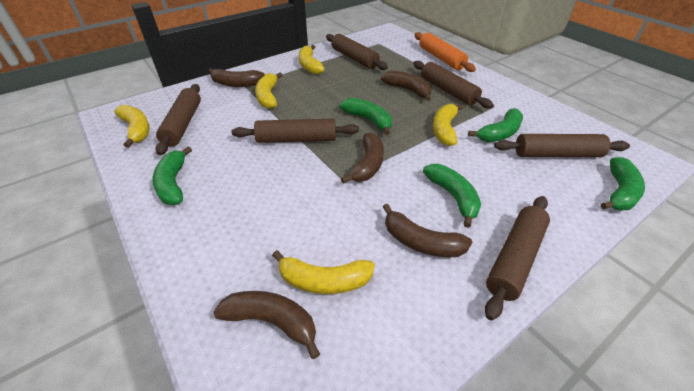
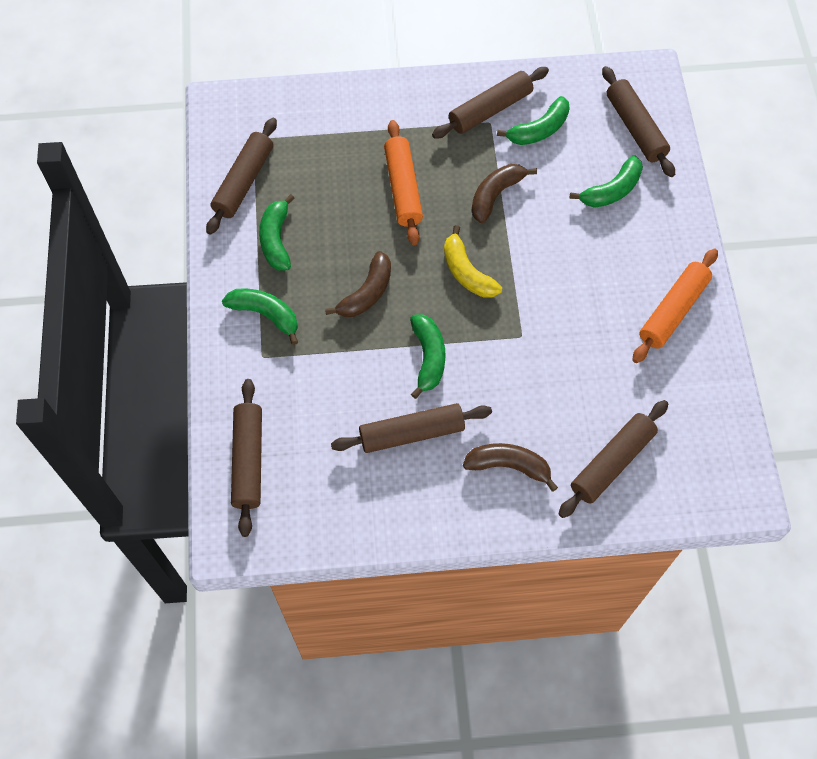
brown banana: [209,68,265,87] [213,291,320,359] [341,132,384,184] [381,70,431,101] [383,204,472,257] = 5 -> [325,251,391,317] [463,443,558,492] [471,164,537,223] = 3
orange rolling pin: [415,32,476,72] = 1 -> [384,120,423,245] [632,249,718,363] = 2
yellow banana: [114,105,150,148] [255,72,282,109] [272,250,375,294] [299,45,325,74] [433,104,464,146] = 5 -> [444,225,502,298] = 1

